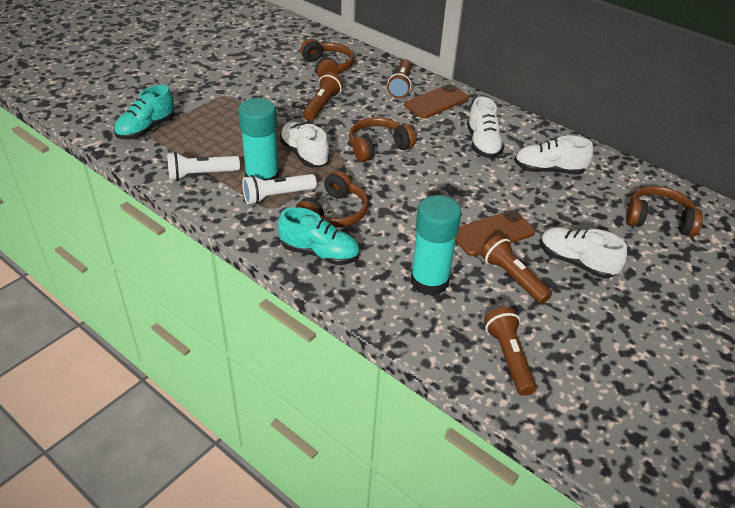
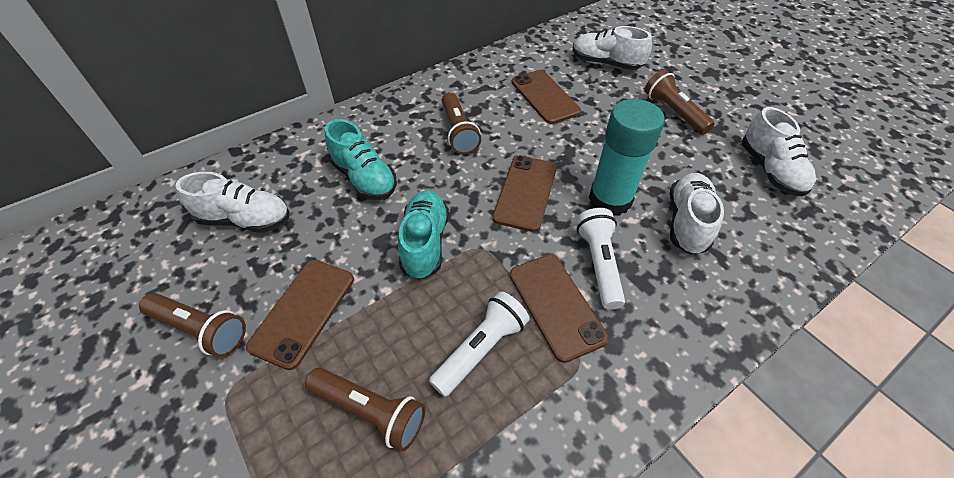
brown headphones: [295,170,369,228] [300,39,354,78] [349,117,416,162] [626,186,703,237] = 4 -> none = 0
brown phone: [404,84,469,119] [455,210,535,256] = 2 -> [246,260,354,370] [492,156,557,232] [510,254,609,363] [512,70,581,124] = 4
turquoise glue stick: [238,98,279,180] [410,195,461,296] = 2 -> [589,99,665,216] = 1

